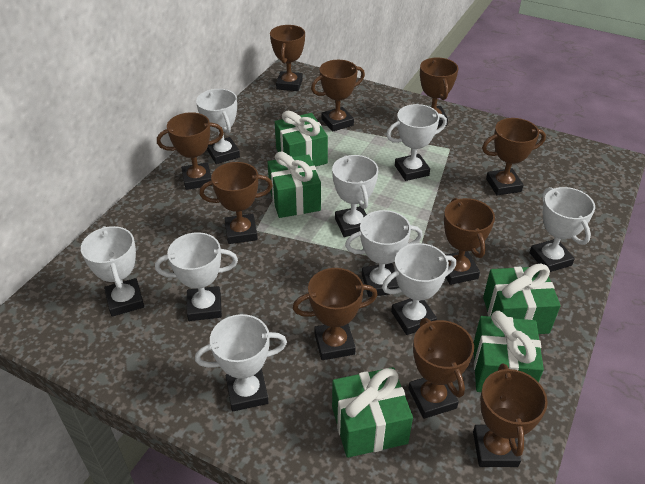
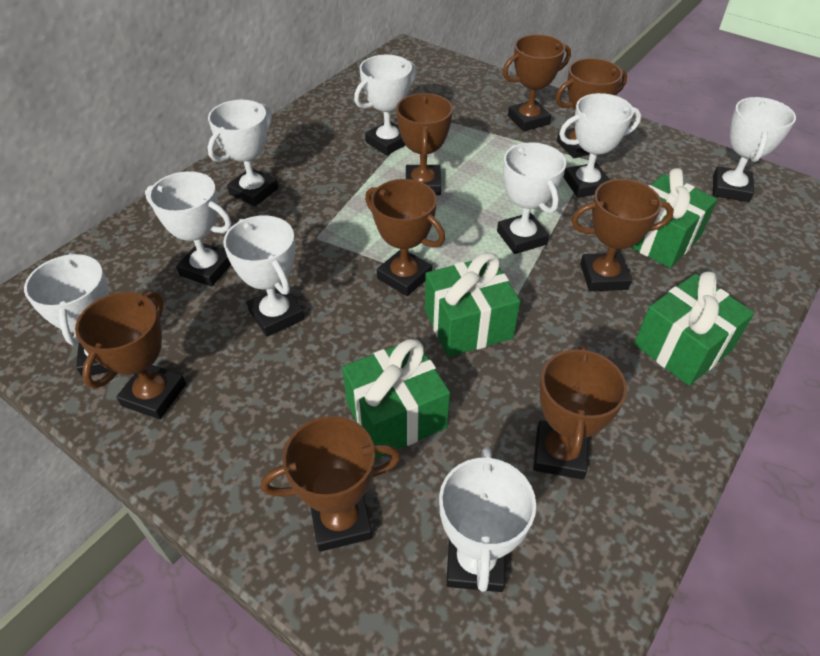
brown trophy: [157,112,224,190] [200,162,273,244] [270,25,305,91] [293,268,378,360] [311,60,365,132] [408,318,474,419] [420,58,458,127] [444,198,495,285] [473,364,548,467] [482,118,546,195] = 10 -> [75,291,186,419] [261,416,401,552] [365,179,445,296] [396,93,453,195] [503,34,571,131] [533,345,627,480] [555,58,627,158] [571,179,674,291] = 8
green gift: [267,151,321,218] [275,111,328,167] [332,367,413,458] [474,311,544,392] [483,263,561,334] = 5 -> [342,339,450,458] [425,253,520,357] [631,168,717,268] [634,272,754,386] = 4

